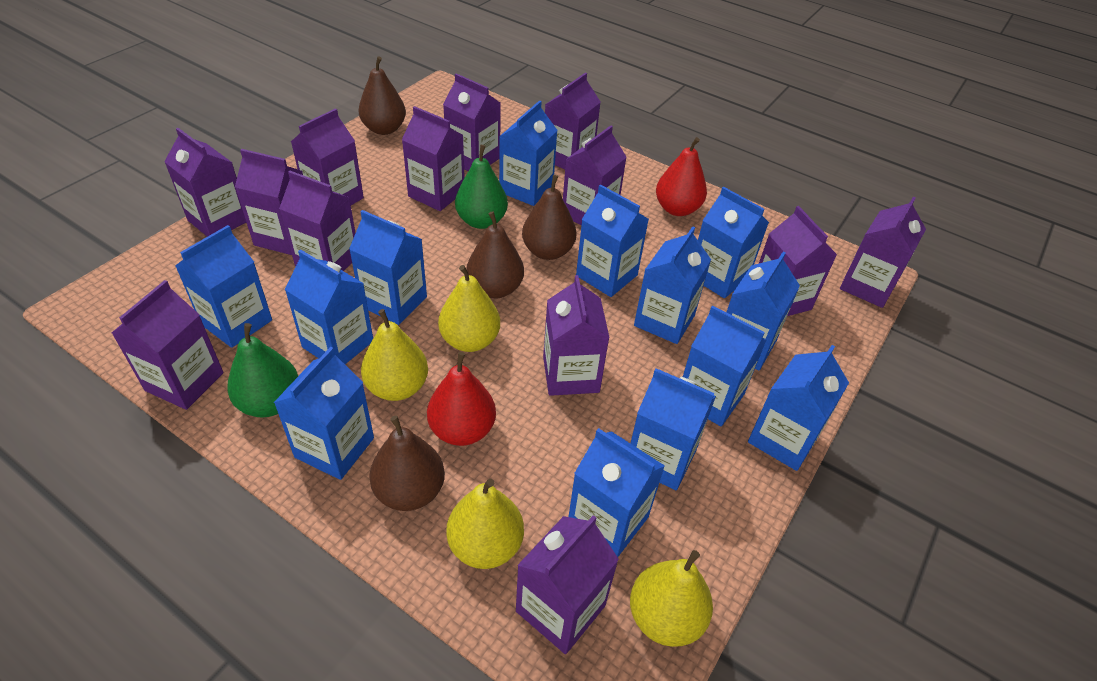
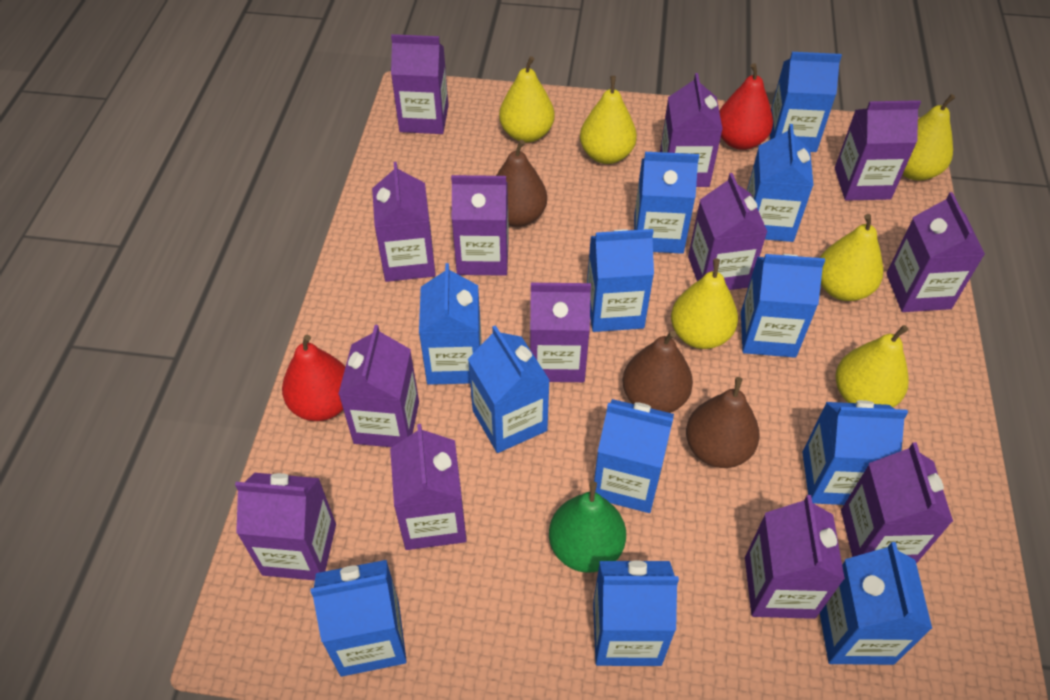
blue carton: [175,225,272,348] [274,347,374,480] [285,249,373,364] [349,210,427,325] [499,100,558,206] [568,428,665,557] [576,184,649,297] [630,368,716,490] [634,226,711,344] [683,306,766,426] [698,187,769,298] [726,252,800,370] [748,345,849,471] = 13 -> [310,560,407,677] [419,263,482,385] [468,325,550,453] [587,229,654,332] [593,560,679,666] [594,399,674,513] [634,152,699,254] [741,254,825,358] [747,124,814,242] [770,52,842,152] [802,400,908,505] [820,542,932,665] = 12
brown pear: [358,57,406,135] [369,416,445,511] [466,211,524,298] [522,175,577,260] = 4 -> [496,140,547,227] [623,331,693,413] [686,377,760,468] = 3
green pear: [227,323,298,418] [455,145,508,229] = 2 -> [549,481,626,573] = 1
yellow pear: [361,309,428,401] [438,265,500,352] [446,479,524,569] [630,550,713,647] = 4 -> [499,56,555,142] [580,76,637,164] [671,259,738,349] [820,214,883,301] [836,325,909,407] [902,94,955,181] = 6

